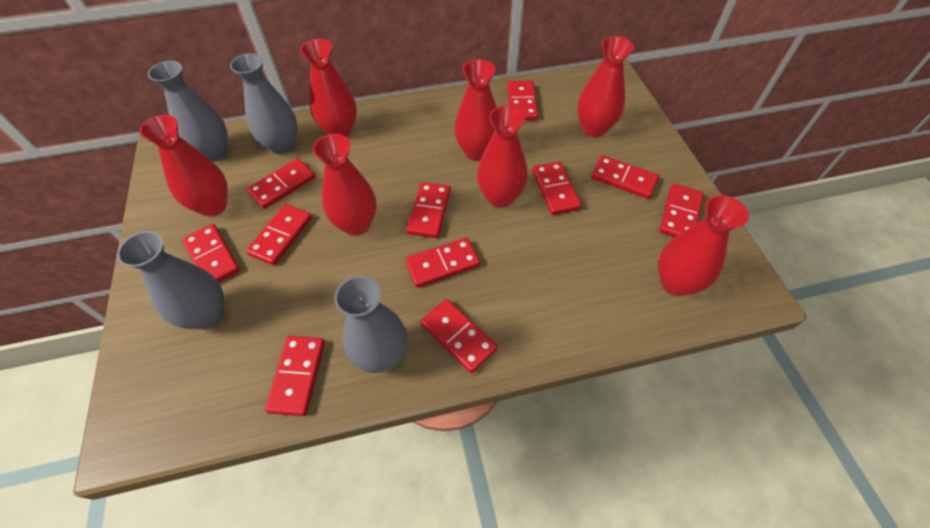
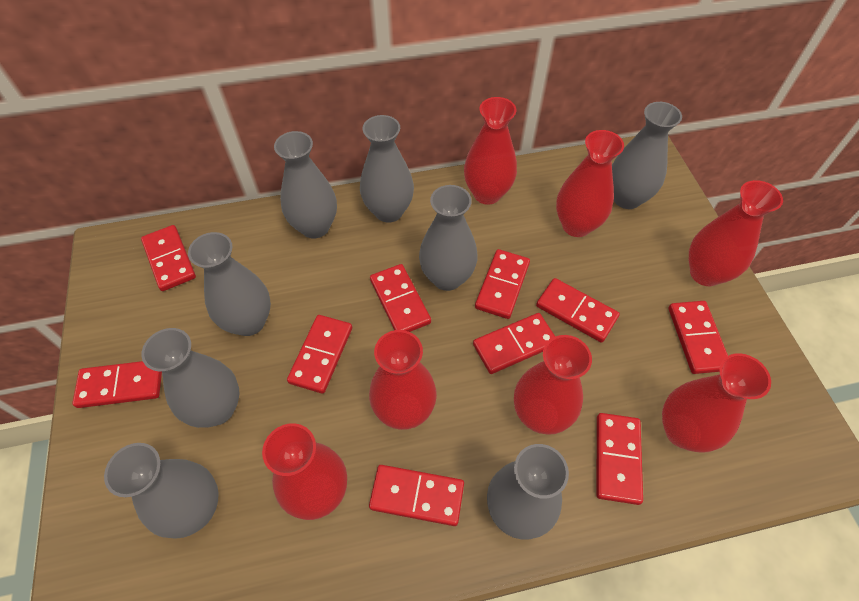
grey vase: [117,231,224,329] [148,61,228,162] [230,53,297,154] [334,276,407,373] = 4 -> [104,443,219,539] [141,328,240,428] [188,232,271,336] [274,131,337,238] [360,115,414,223] [419,185,478,291] [487,444,569,539] [612,102,682,209] = 8
red domino: [182,224,240,282] [246,204,312,265] [247,158,315,209] [265,336,325,416] [405,237,480,288] [406,182,451,238] [420,299,498,373] [507,81,538,120] [532,161,582,215] [591,155,659,199] [659,184,703,237] = 11 -> [72,361,162,408] [141,225,196,291] [287,315,352,394] [369,465,464,526] [370,264,431,332] [473,313,555,374] [475,249,530,319] [536,278,620,343] [596,413,643,505] [668,301,728,374] = 10

